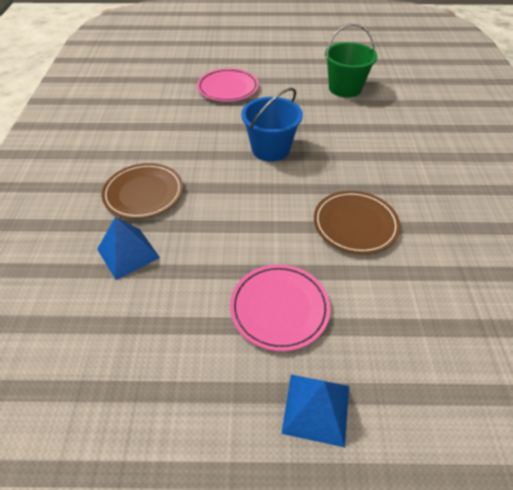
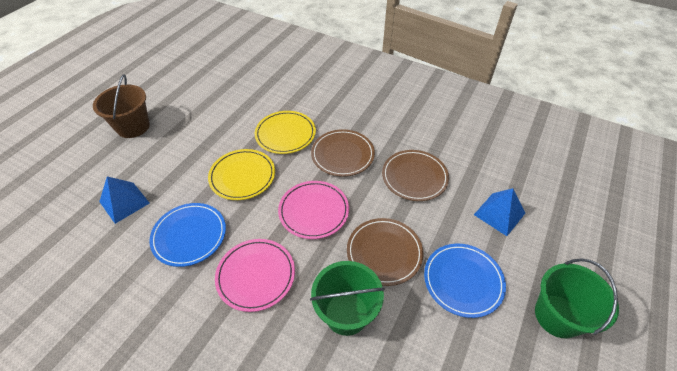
blue bucket: [241,88,303,162] = 1 -> none = 0
blue plate: none = 0 -> [149,203,226,267] [424,244,506,318] = 2
brown bucket: none = 0 -> [93,74,150,138] = 1
brown plate: [102,163,183,219] [314,191,400,254] = 2 -> [311,129,375,177] [347,218,423,286] [382,150,449,201] = 3
green bucket: [325,24,377,97] = 1 -> [310,261,385,336] [535,258,619,338] = 2
yellow plate: none = 0 -> [208,149,275,200] [255,111,316,154] = 2

